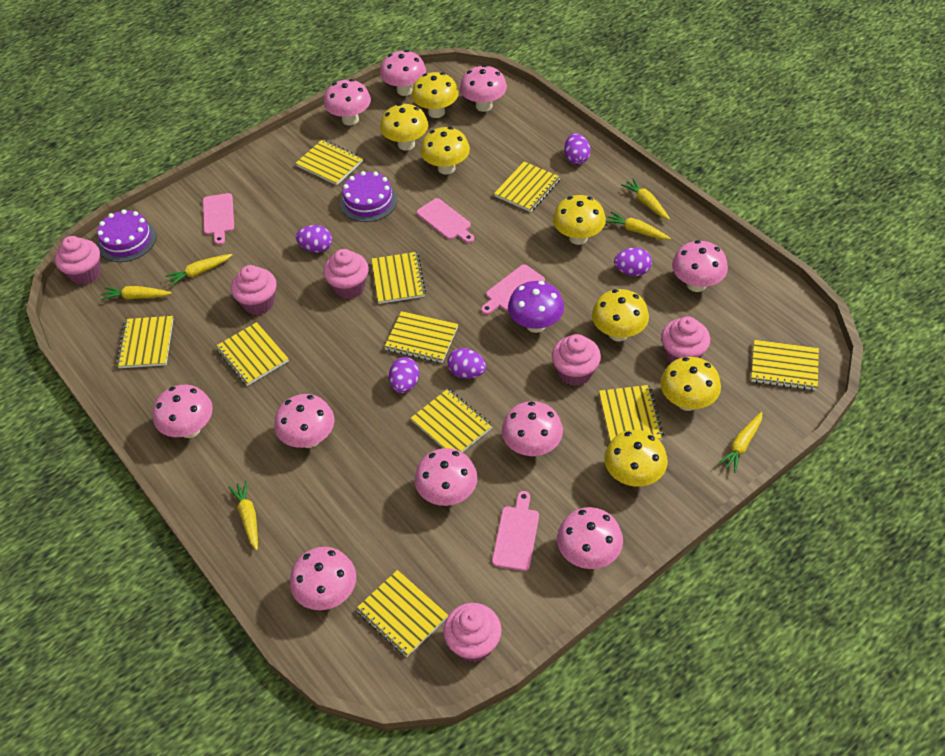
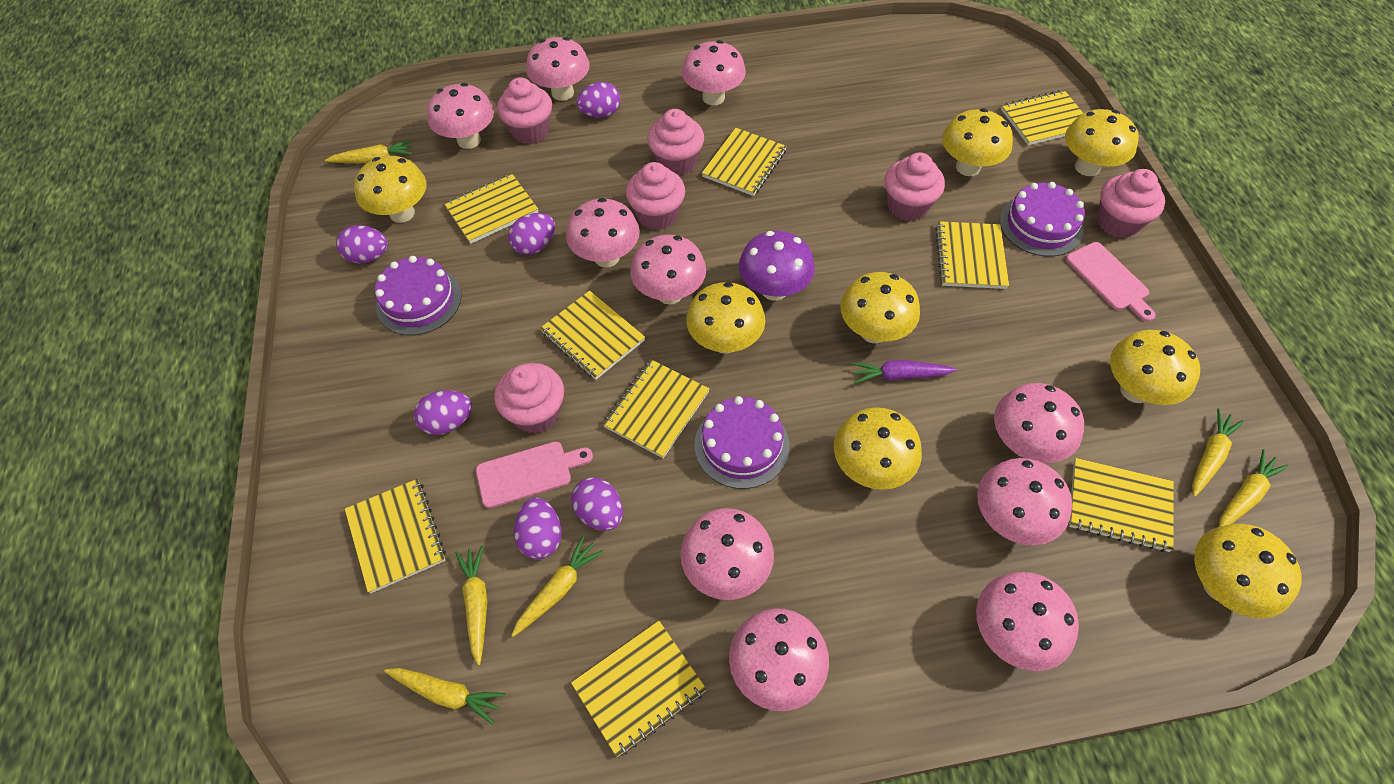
pink cutting board: [203,193,234,245] [416,198,474,243] [481,264,545,315] [492,491,539,571] = 4 -> [476,442,593,508] [1066,242,1156,322] = 2
purple cake: [97,209,156,262] [340,171,397,222] = 2 -> [375,256,461,335] [695,396,790,489] [1000,182,1085,257] = 3
purple carrot: none = 0 -> [851,360,957,384] = 1
purple egg: [296,225,332,253] [389,357,419,393] [448,348,486,379] [564,133,591,164] [614,248,652,276] = 5 -> [336,225,388,263] [414,390,472,435] [508,213,555,255] [514,497,562,560] [571,477,623,531] [576,82,621,118] = 6
yellow mushroom: [380,103,428,150] [412,72,459,118] [420,127,470,175] [553,195,606,245] [592,289,649,341] [604,430,668,486] [660,357,721,411] = 7 -> [354,156,426,223] [686,282,765,354] [834,407,922,490] [840,272,920,343] [942,108,1013,176] [1065,109,1139,176] [1110,330,1200,405] [1194,524,1302,618] = 8
yellow notebook: [116,316,173,368] [215,322,289,386] [295,139,363,185] [356,570,448,657] [372,252,426,304] [384,311,458,363] [411,389,493,452] [494,162,560,212] [599,385,664,442] [751,340,819,391] = 10 -> [345,479,446,593] [444,173,538,244] [540,290,645,380] [571,621,707,757] [603,359,710,458] [702,128,787,196] [935,221,1009,289] [1001,90,1083,145] [1069,458,1174,552] = 9

